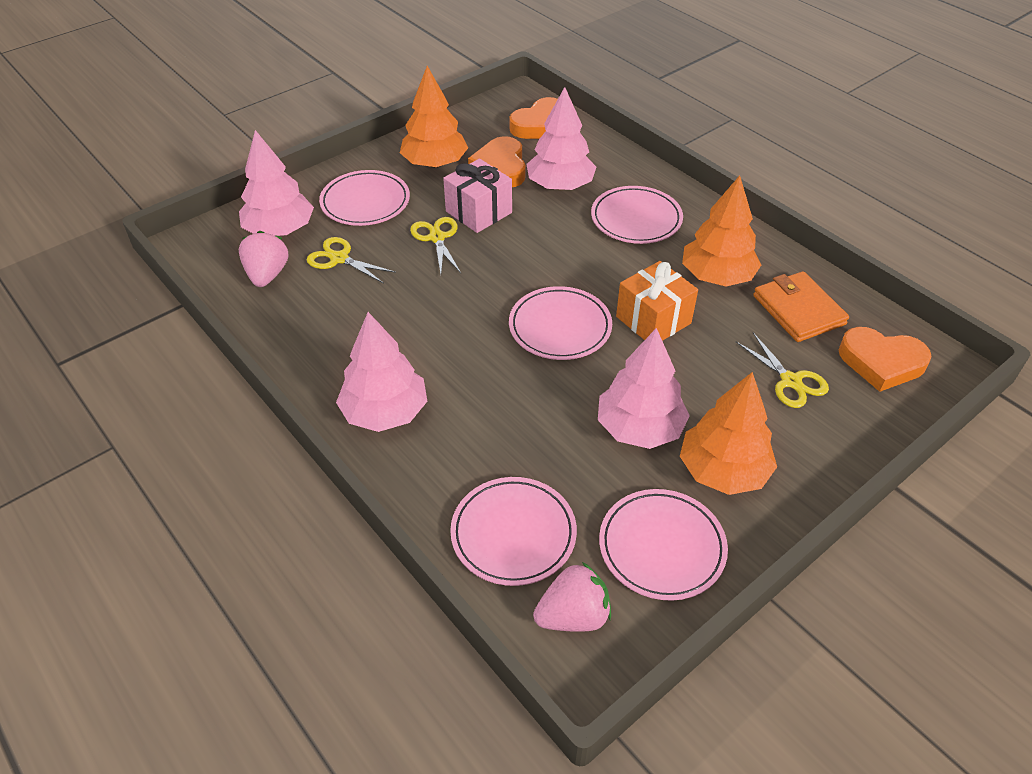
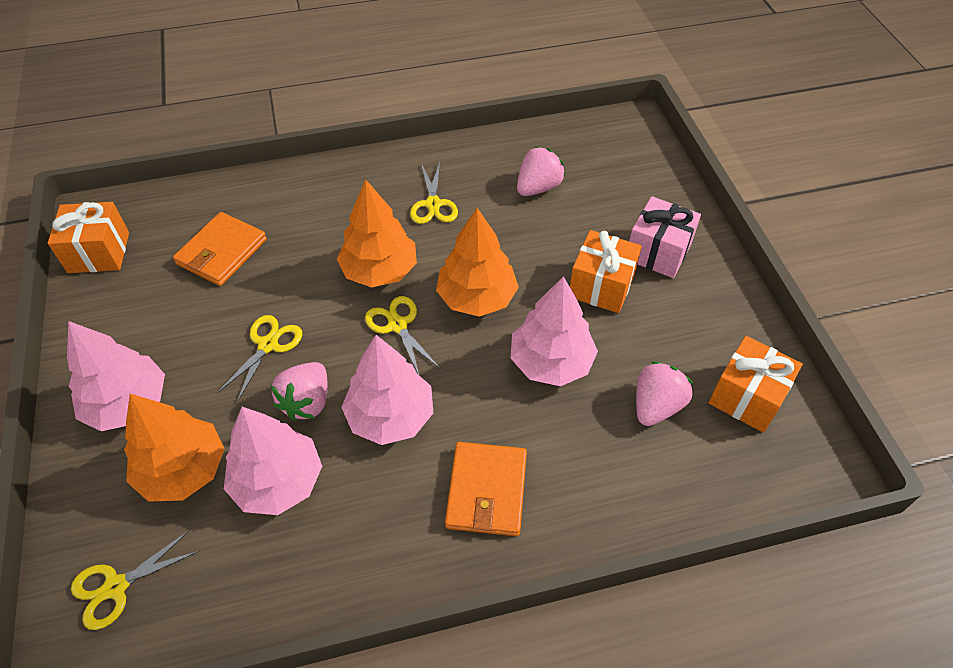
orange gift: [616,261,698,341] = 1 -> [48,202,129,273] [570,230,642,313] [709,336,803,433] = 3
orange heart: [468,136,526,187] [509,97,558,139] [839,327,932,392] = 3 -> none = 0
orange wallet: [753,271,849,342] = 1 -> [173,212,267,286] [445,442,527,536] = 2
pink plate: [319,170,410,226] [450,477,577,586] [509,286,612,360] [591,186,683,244] [599,489,728,601] = 5 -> none = 0
pink strawberry: [239,231,289,287] [533,562,611,632] = 2 -> [271,362,328,421] [517,147,565,196] [636,361,693,426] = 3
yellow scissors: [307,237,396,284] [410,217,461,274] [736,333,829,408] = 3 -> [71,530,199,630] [217,315,302,402] [365,296,440,375] [410,162,458,224] = 4

